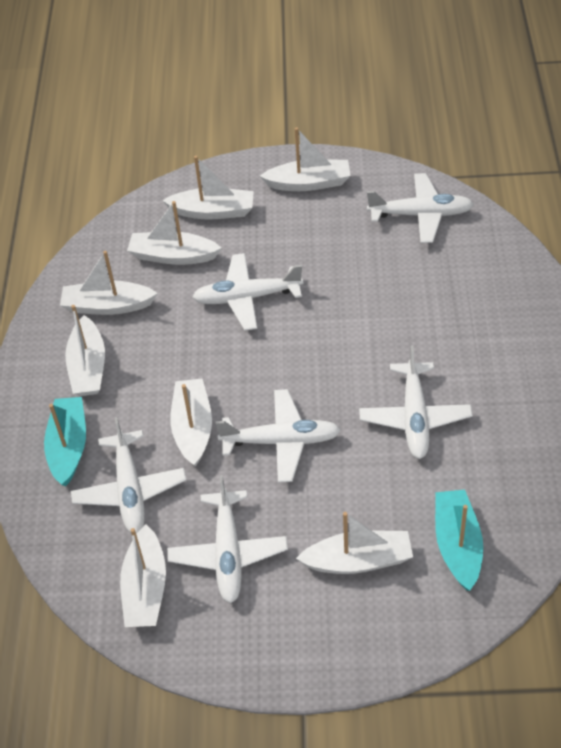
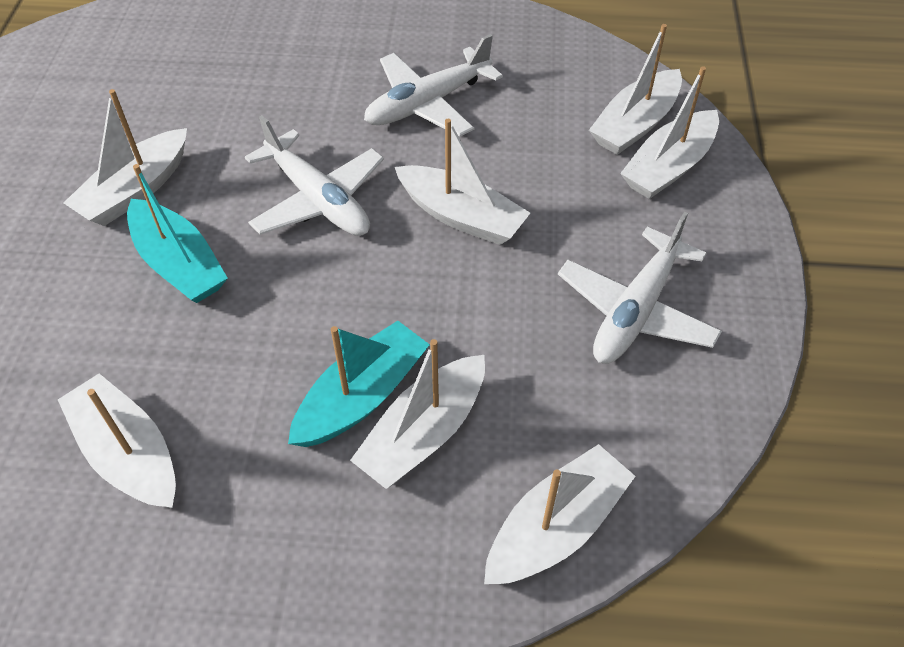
white boat: [60,251,158,315] [65,305,105,396] [120,524,166,627] [127,201,221,265] [162,156,254,220] [170,378,212,467] [260,128,351,191] [296,512,413,574] = 8 -> [58,373,176,508] [64,89,187,226] [350,339,485,489] [395,119,530,245] [484,444,636,584] [589,24,682,155] [620,66,719,199] = 7
white plane: [71,417,186,534] [167,475,288,603] [193,253,303,331] [216,389,341,483] [359,345,472,459] [367,173,474,243] = 6 -> [245,115,384,236] [364,34,503,137] [558,212,722,364] = 3

